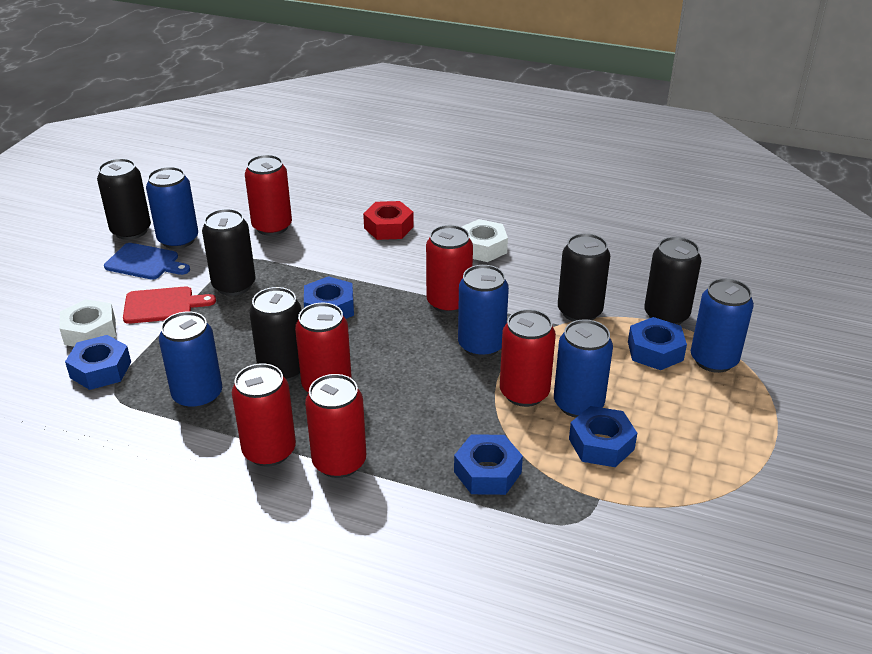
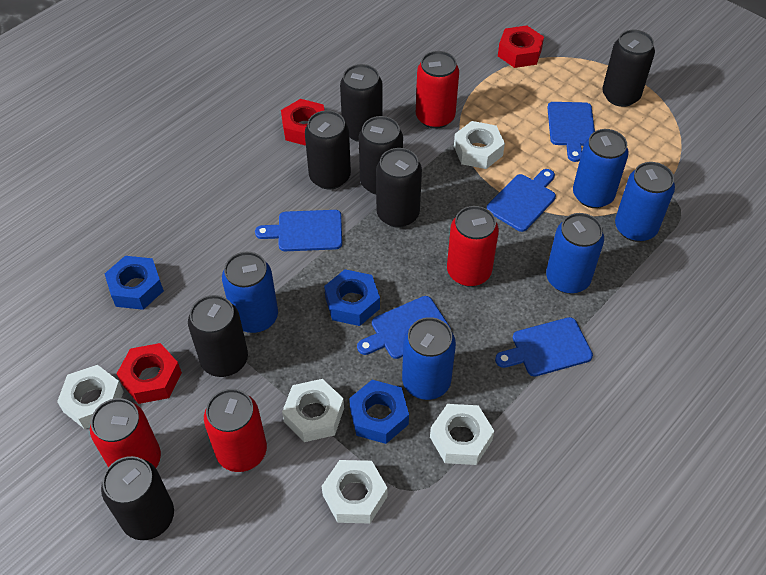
black can: [97,158,151,240] [202,209,255,296] [249,287,301,382] [558,233,610,321] [644,237,701,325] = 5 -> [101,456,174,540] [188,295,248,377] [305,110,351,190] [340,64,383,142] [359,116,403,195] [376,148,422,228] [602,30,655,107] = 7
blue cutting board: [104,243,190,280] = 1 -> [255,210,342,251] [357,296,451,359] [486,169,556,232] [495,317,593,377] [547,102,595,162] = 5
blue nut: [65,335,131,390] [304,276,354,319] [454,434,523,495] [569,406,637,467] [628,317,687,370] = 5 -> [105,256,164,310] [324,269,380,326] [349,380,409,444] = 3
red can: [232,363,296,467] [245,155,292,236] [295,303,352,393] [305,374,366,478] [426,225,473,313] [500,309,556,407] = 6 -> [90,398,161,468] [204,389,267,472] [416,51,459,129] [447,206,499,287] = 4
red cutting board: [123,286,216,324] = 1 -> none = 0
red nut: [363,201,414,240] = 1 -> [117,343,182,404] [281,99,325,146] [498,25,544,68] = 3
white nut: [59,299,116,347] [462,219,508,262] = 2 -> [57,365,124,429] [282,379,344,442] [322,460,388,523] [430,404,494,465] [454,121,505,169] = 5

